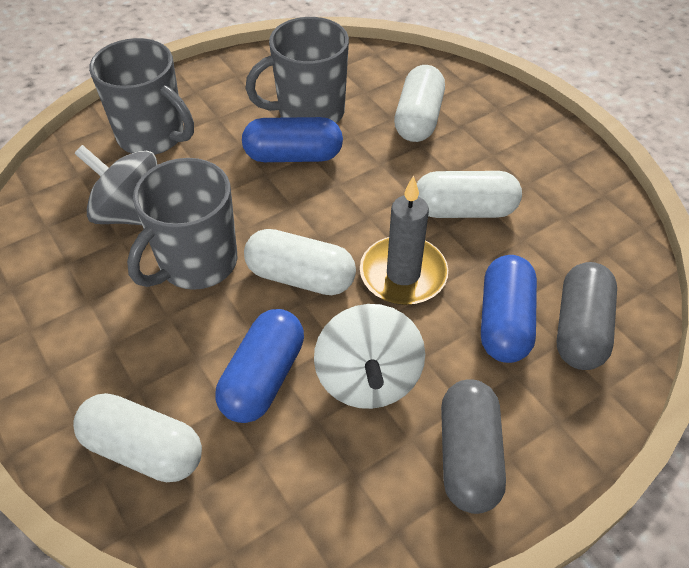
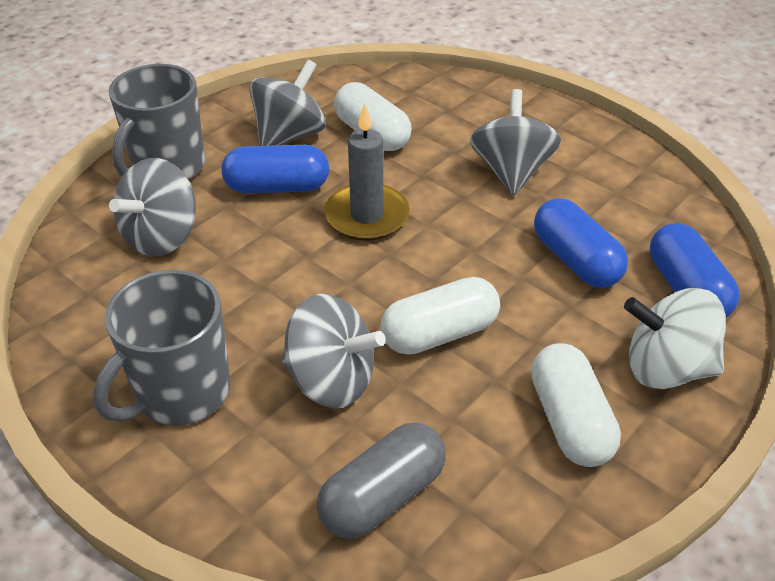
grey capsule: [441,379,506,514] [556,262,617,370] = 2 -> [317,423,446,539] = 1
grey mug: [89,38,194,155] [127,158,237,290] [245,17,349,123] = 3 -> [93,270,230,426] [109,64,205,180] = 2
grey spinning top: [74,145,157,225] = 1 -> [109,158,196,256] [249,60,326,146] [282,294,386,408] [470,89,561,196] = 4
white capsule: [73,393,202,483] [244,229,356,295] [394,65,445,142] [417,171,522,218] = 4 -> [334,82,412,151] [380,277,500,355] [531,343,621,467] = 3

